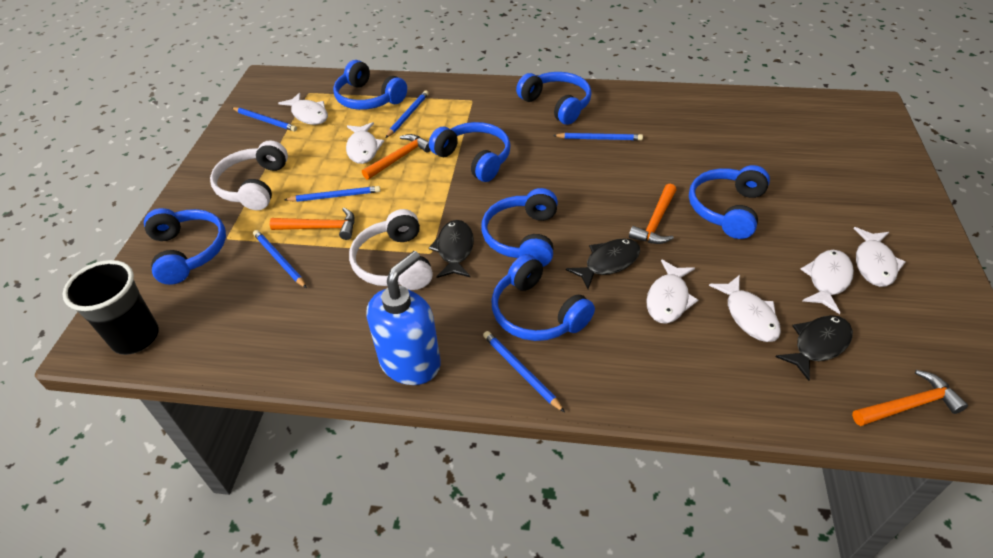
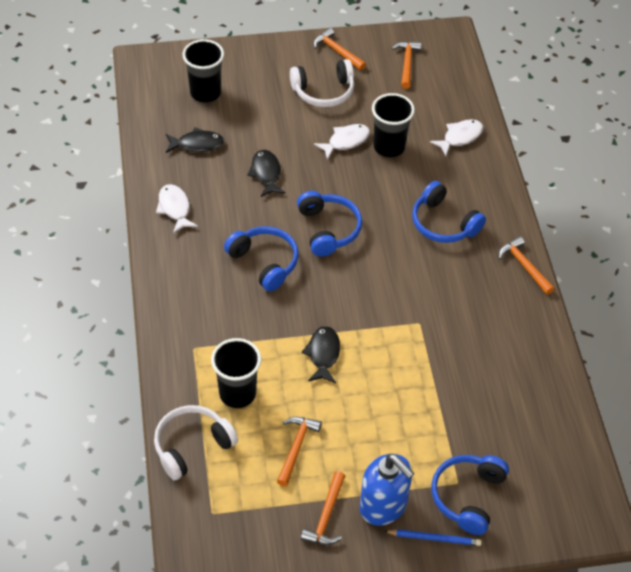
black cup: [63,260,159,355] = 1 -> [182,39,224,103] [211,338,261,408] [372,93,415,158] = 3
blue headphones: [144,208,226,285] [333,60,407,110] [429,122,511,182] [482,188,558,267] [491,254,595,341] [516,72,592,125] [689,165,770,239] = 7 -> [224,226,299,292] [297,191,362,257] [412,181,486,243] [431,455,509,535] = 4
blue pencil: [232,107,297,132] [253,230,307,288] [284,186,381,202] [386,90,429,138] [483,331,565,412] [553,133,643,140] = 6 -> [384,529,482,546] = 1
orange hammer: [270,208,355,240] [362,134,431,180] [629,184,676,244] [852,370,968,426] = 4 -> [277,417,322,486] [301,471,345,545] [313,28,366,70] [392,41,422,89] [499,236,554,295] = 5
white fish: [278,92,328,125] [346,122,384,164] [646,259,698,324] [709,275,781,342] [801,250,854,314] [853,227,905,287] = 6 -> [156,184,198,233] [314,124,370,160] [430,119,483,156] = 3

